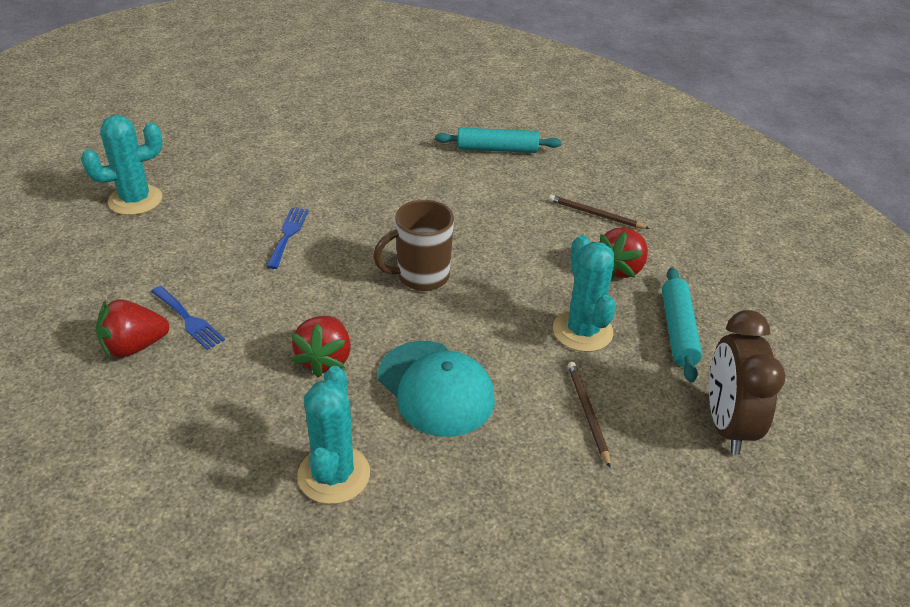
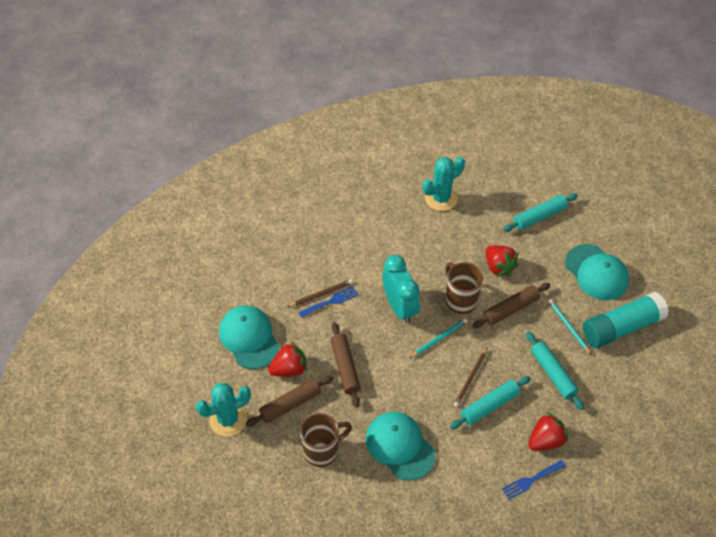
brown clock: [709,310,786,455] = 1 -> none = 0
brown mug: [373,200,454,291] = 1 -> [300,413,352,467] [445,262,483,314] = 2
brown rolling pin: none = 0 -> [246,376,334,427] [331,322,361,408] [473,283,550,328] = 3
turquoise cactus: [81,115,162,215] [297,366,370,504] [553,235,616,352] = 3 -> [196,383,251,437] [423,157,465,211] = 2
turquoise cap: [378,341,495,437] = 1 -> [219,305,280,369] [366,412,435,480] [565,244,629,300] = 3
turquoise clock: none = 0 -> [382,255,420,324] = 1
turquoise glue stick: none = 0 -> [583,292,669,348] = 1
turquoise pencil: none = 0 -> [410,319,467,358] [548,299,592,355] = 2
turquoise rolling pin: [435,128,562,153] [662,267,702,383] = 2 -> [450,376,531,429] [503,193,578,232] [526,332,584,410] = 3

